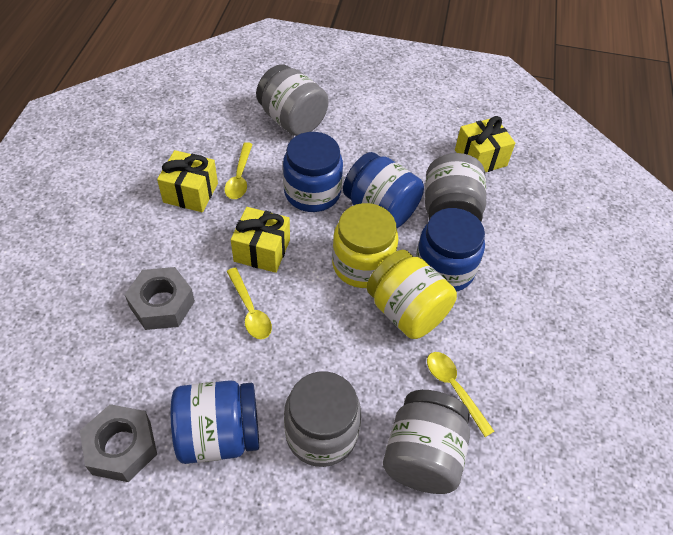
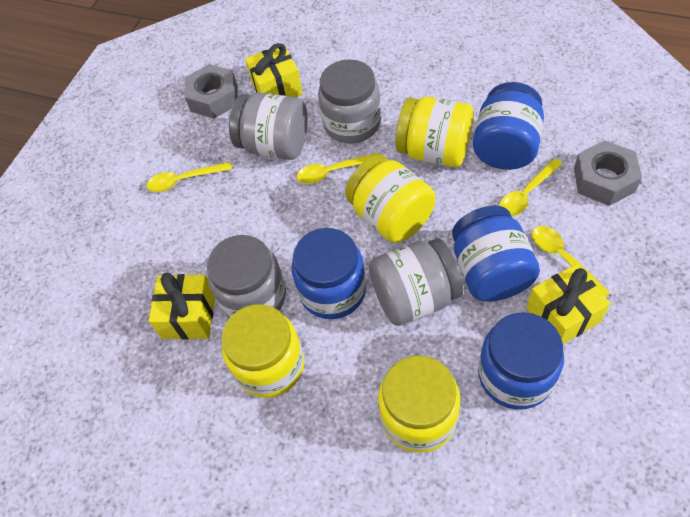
yellow jar: [332,203,398,288] [366,250,457,339] = 2 -> [221,304,304,398] [345,155,435,243] [378,356,460,453] [395,97,474,167] = 4
yellow spoon: [224,142,253,199] [226,268,272,339] [427,352,495,437] = 3 -> [147,162,232,192] [297,152,380,184] [499,158,562,216] [532,226,610,297] = 4

